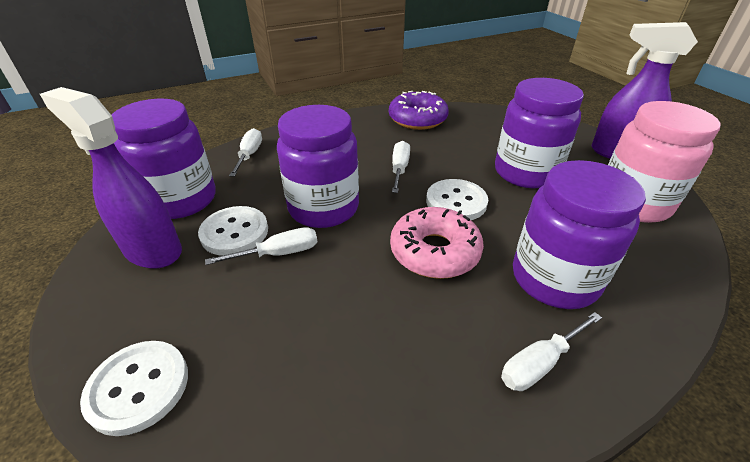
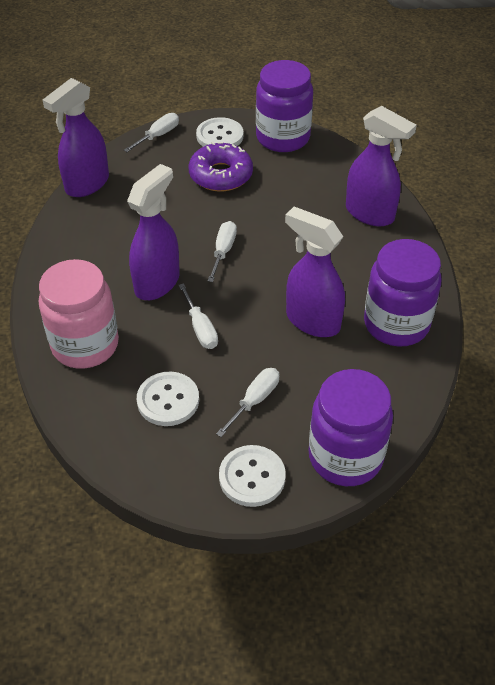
pink donut: [390,207,484,279] = 1 -> none = 0
purple jar: [112,99,216,219] [277,105,359,228] [495,78,584,188] [513,160,646,309] = 4 -> [256,60,313,152] [308,369,393,486] [364,239,441,347] = 3
purple spray bottle: [40,87,182,268] [591,22,698,159] = 2 -> [43,78,109,197] [127,164,180,300] [285,207,345,337] [346,106,417,226] = 4

